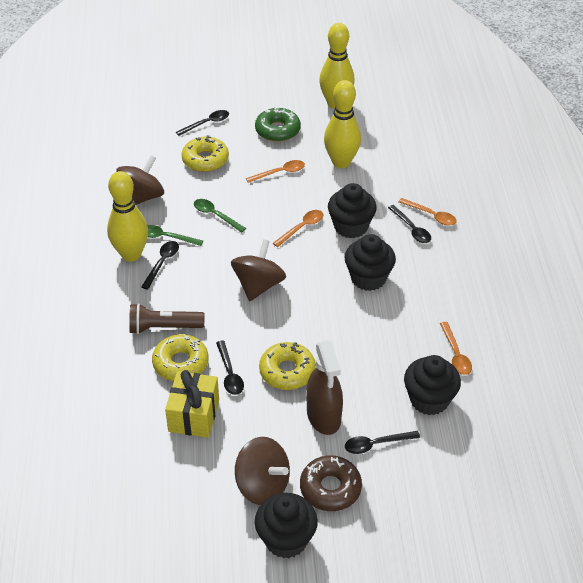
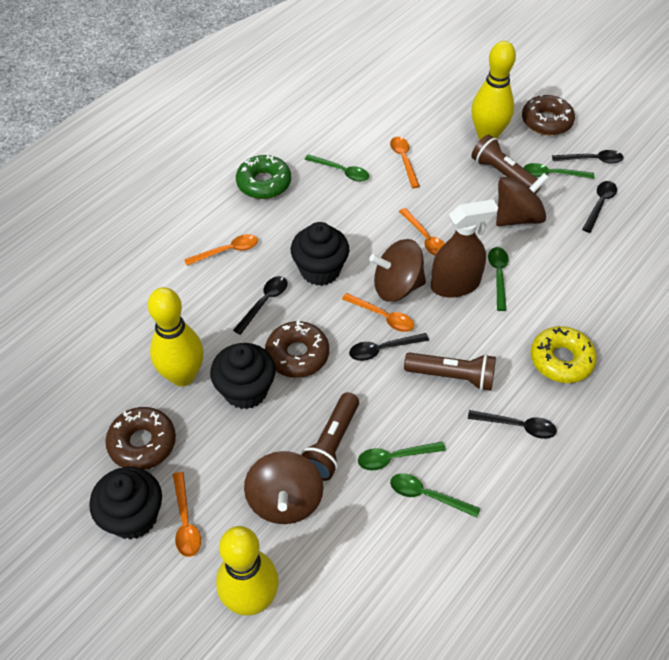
black cupcake: [255,493,318,558] [328,183,377,238] [345,234,396,291] [404,355,461,415] = 4 -> [89,467,162,540] [210,343,276,409] [291,222,349,286] = 3
brown donut: [300,455,362,511] = 1 -> [105,407,176,470] [265,320,329,378] [522,94,575,136] = 3
brown flashlight: [129,303,204,334] = 1 -> [301,392,359,481] [404,353,496,391] [471,135,541,194] = 3
green spoon: [147,225,203,246] [194,199,246,233] = 2 -> [305,154,369,182] [358,441,446,471] [390,473,480,518] [488,247,509,311] [523,163,594,179] = 5
orange spoon: [246,160,305,183] [273,210,324,247] [398,198,457,226] [440,322,472,375] = 4 -> [173,472,201,557] [184,234,258,266] [342,293,414,332] [390,137,420,188] [399,208,445,256] = 5
yellow donut: [152,334,208,381] [182,135,229,172] [259,342,316,390] = 3 -> [531,326,597,383] = 1
yellow gift: [165,370,219,438] = 1 -> none = 0

